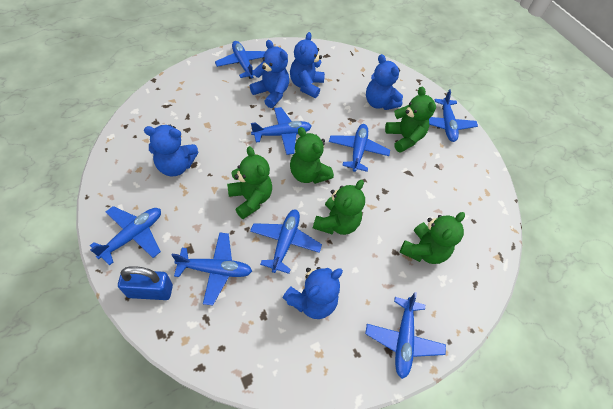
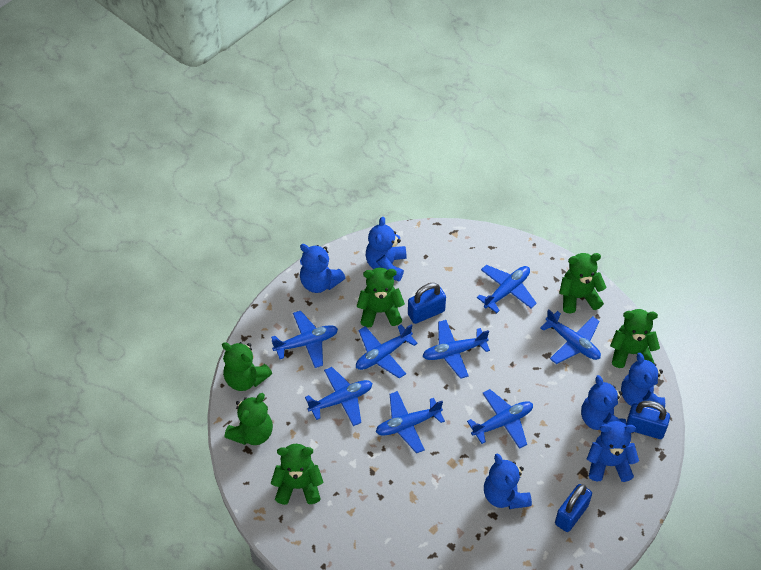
blue padlock: [118,266,173,300] = 1 -> [408,283,446,324] [555,484,592,532] [626,401,670,439] = 3
blue teddy bear: [144,125,198,176] [250,40,289,108] [283,267,343,319] [290,32,325,98] [366,54,403,110] = 5 -> [300,244,345,293] [366,217,407,281] [484,454,532,509] [581,375,626,430] [587,421,639,482] [621,353,665,409] = 6
green teddy bear: [227,146,272,219] [290,127,334,184] [313,180,365,235] [385,87,436,153] [400,212,465,264] = 5 -> [222,342,272,391] [225,393,273,445] [271,444,323,505] [357,268,405,328] [559,253,607,314] [610,309,660,368] = 6

